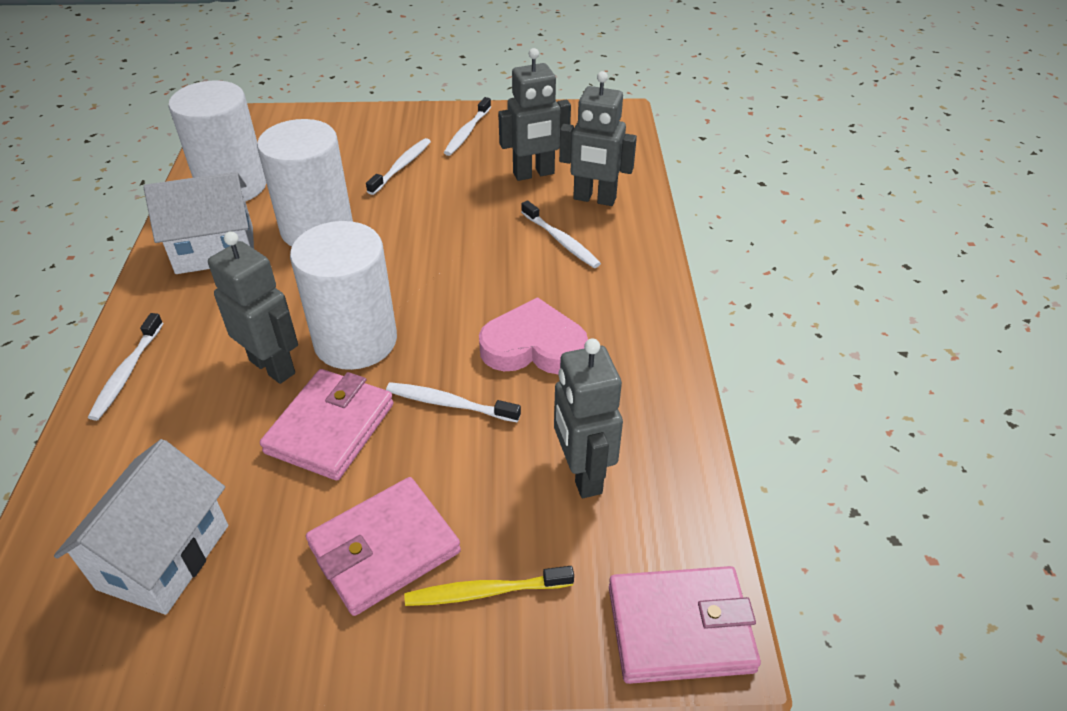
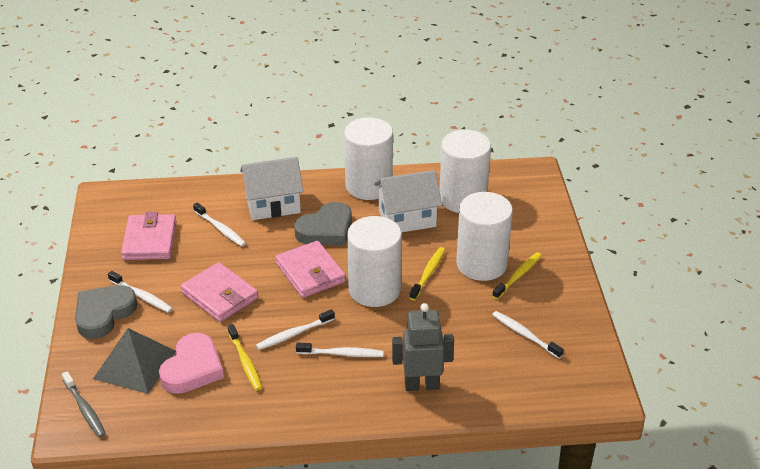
grey heart: none = 0 -> [75,285,137,339] [294,202,352,245] = 2
grey pyramid: none = 0 -> [93,328,176,394] = 1
grey robot: [208,231,298,384] [498,48,571,181] [554,338,623,498] [559,71,637,206] = 4 -> [392,303,454,391] = 1
grey toothbrush: none = 0 -> [62,371,106,438] = 1
white cylinder: [168,81,266,202] [257,119,353,246] [290,221,397,370] = 3 -> [344,117,393,200] [347,216,402,307] [439,130,491,213] [456,192,513,281] = 4
yellow toothbrush: [404,566,574,606] = 1 -> [228,324,262,391] [410,247,445,300] [492,252,542,299] = 3

